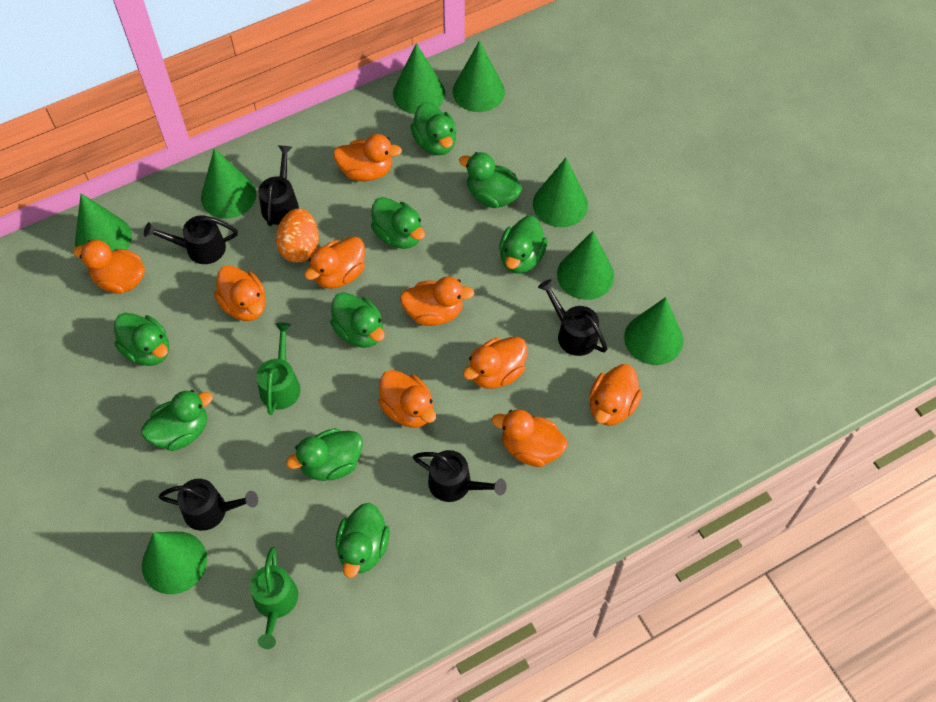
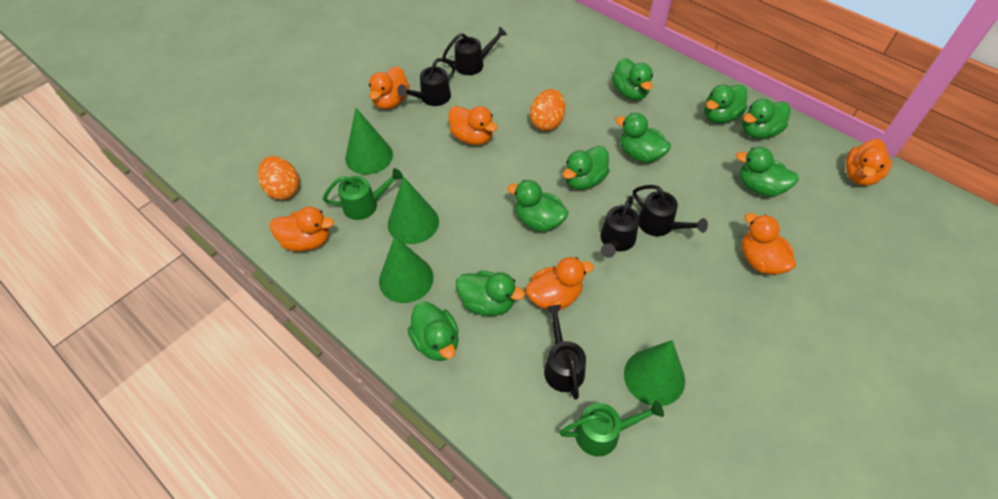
green cone: [75,193,132,251] [142,532,207,594] [201,148,256,219] [393,43,445,114] [453,41,505,112] [533,158,588,227] [557,231,614,300] [624,297,683,365] = 8 -> [345,108,393,175] [379,236,434,303] [388,176,439,244] [624,340,685,406] = 4
orange duck: [73,240,145,294] [214,265,266,321] [304,236,365,289] [333,134,402,181] [378,370,436,428] [400,276,474,326] [463,337,527,389] [492,409,567,467] [589,364,642,426] = 9 -> [270,206,334,251] [369,66,410,109] [449,106,498,145] [525,257,594,310] [742,213,796,275] [846,139,892,186] = 6
orange egg: [276,208,319,262] = 1 -> [258,156,299,200] [530,89,565,131] = 2

